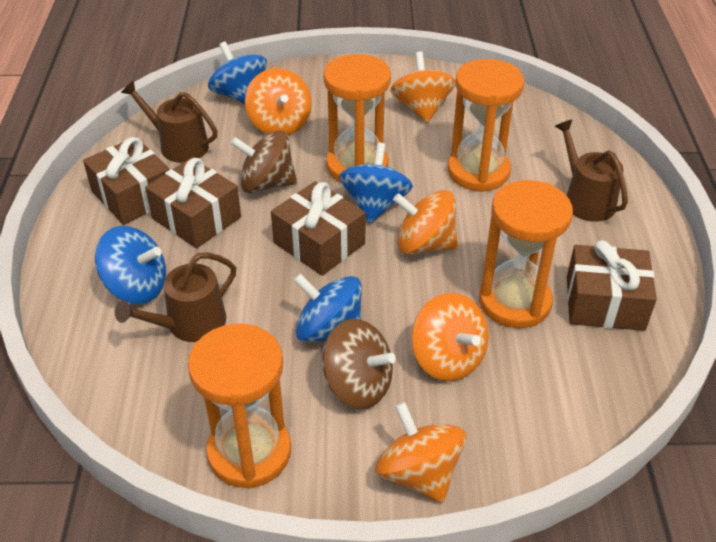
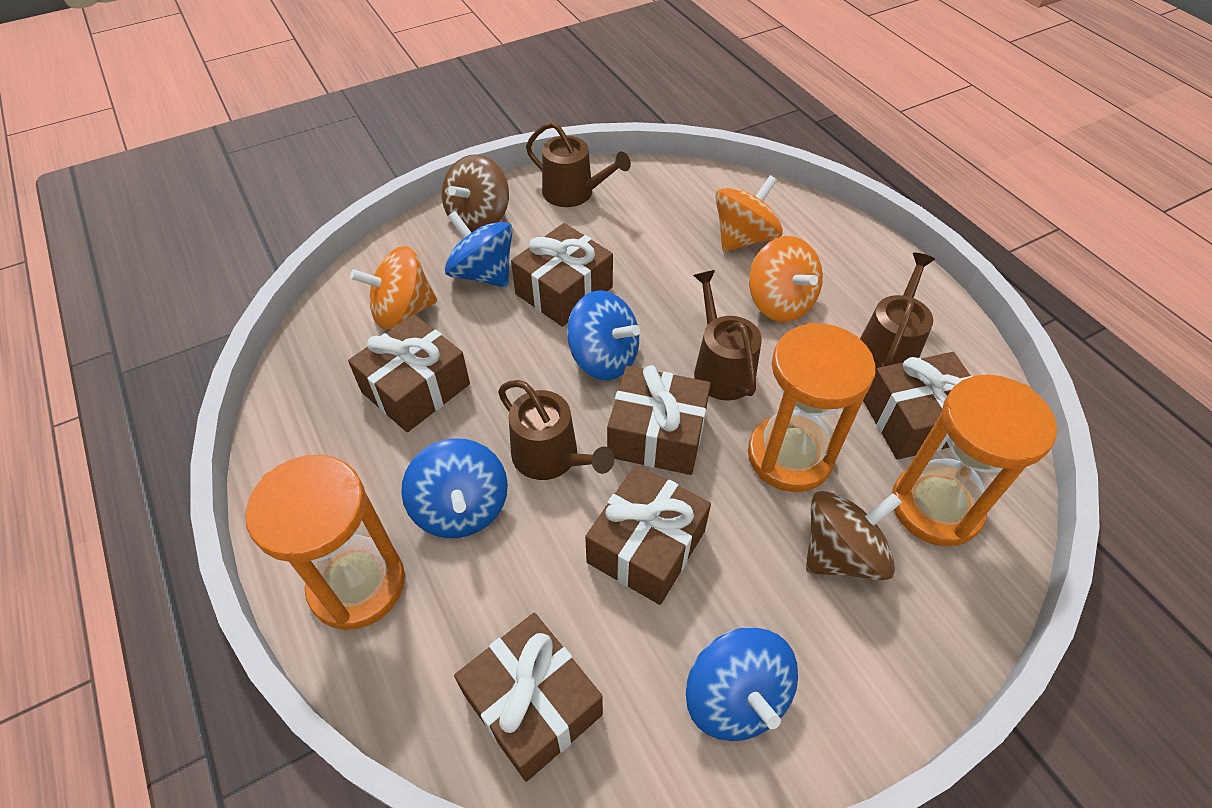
brown gift: [83,137,170,225] [145,158,241,248] [271,181,366,276] [567,240,657,331] = 4 -> [348,315,470,432] [454,613,603,782] [511,223,613,327] [585,464,711,605] [607,365,711,475] [863,352,973,460] = 6
brown watering can: [115,253,236,342] [121,80,217,163] [555,119,628,222] = 3 -> [498,380,615,480] [526,121,631,207] [693,270,762,400] [860,253,935,371] = 4
orange hourglass: [188,324,291,489] [323,54,391,182] [448,59,524,192] [479,180,573,328] = 4 -> [245,455,405,630] [748,323,876,492] [892,375,1057,546] = 3
orange spinning top: [245,68,312,135] [375,402,466,503] [390,52,456,123] [393,190,458,255] [411,293,489,381] = 5 -> [350,246,437,329] [715,175,783,252] [749,236,823,322] = 3

